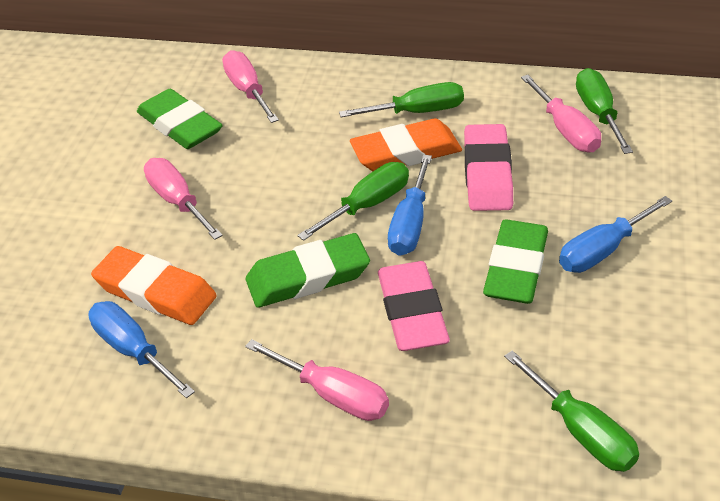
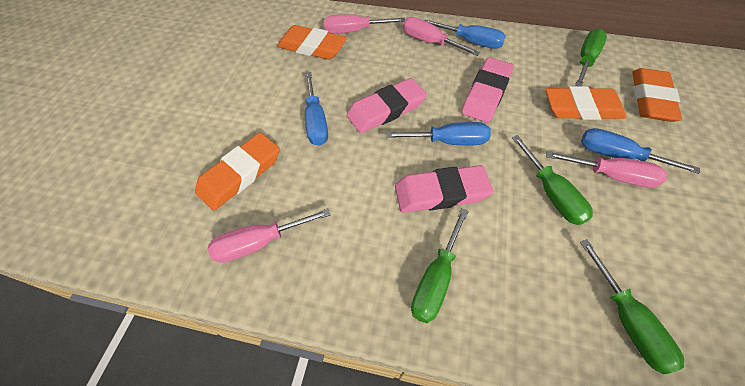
blue screwdriver: [88,301,195,398] [388,155,432,256] [559,196,672,273] = 3 -> [305,72,328,146] [386,122,491,145] [424,19,506,49] [581,128,700,174] = 4
green eraser: [137,89,223,149] [246,233,370,308] [483,220,548,304] = 3 -> none = 0
orange eraser: [91,246,217,325] [350,118,462,171] = 2 -> [195,133,280,211] [277,25,347,60] [545,86,626,120] [632,68,682,122] = 4
pink eraser: [378,261,450,351] [464,124,513,211] = 2 -> [347,78,427,133] [395,165,493,213] [462,57,514,123] = 3

